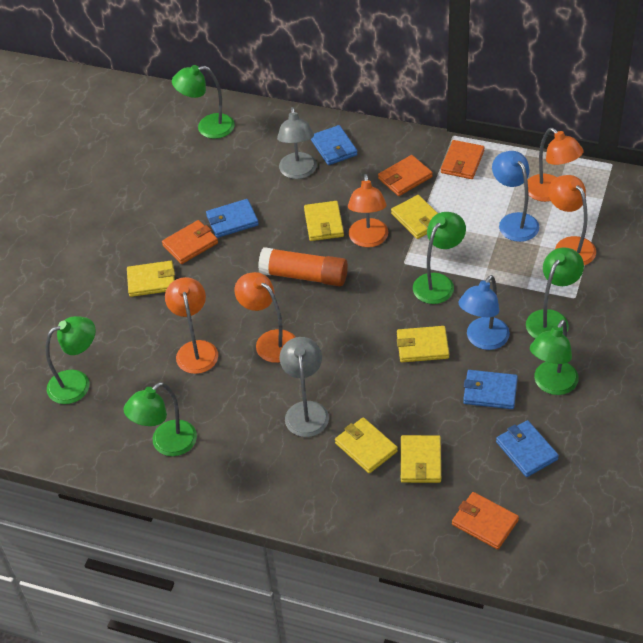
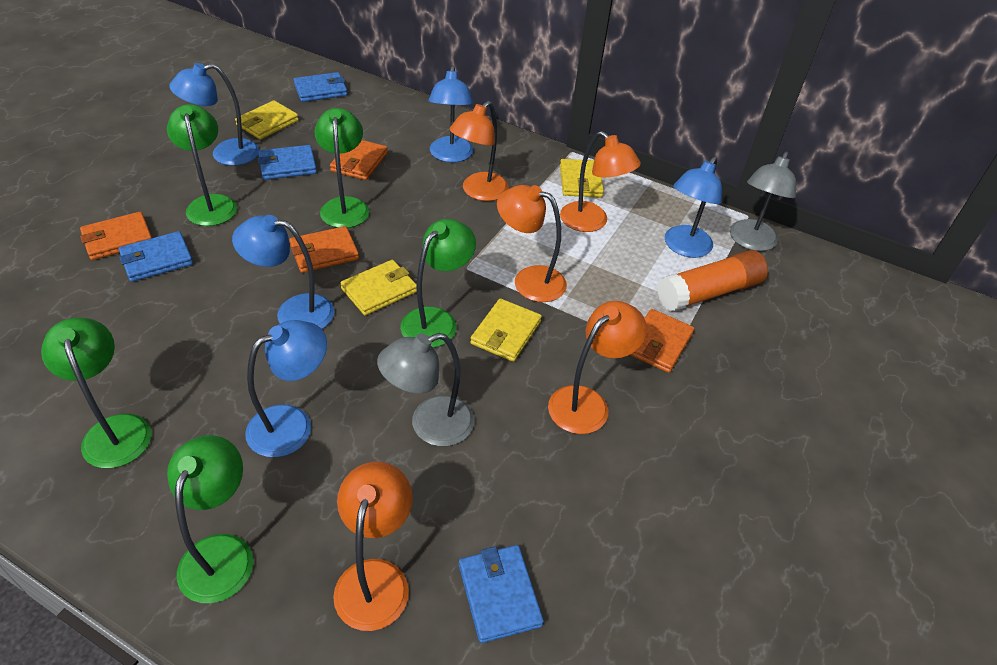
blue lamp: [458,275,510,350] [492,151,539,242] = 2 -> [169,63,259,166] [232,215,334,329] [245,320,327,457] [428,65,473,162] [665,157,722,258] = 5
green lamp: [46,316,96,404] [123,382,197,456] [172,65,235,139] [413,212,466,304] [526,248,584,339] [530,320,579,395] = 6 -> [41,318,151,468] [167,104,237,226] [167,435,254,603] [314,108,369,228] [400,219,476,348] = 5
yellow wallet: [127,261,175,297] [304,201,344,241] [335,417,398,473] [391,195,438,239] [397,326,449,362] [401,435,441,483] = 6 -> [235,100,299,139] [341,260,417,315] [470,298,542,362] [560,159,604,197] = 4

